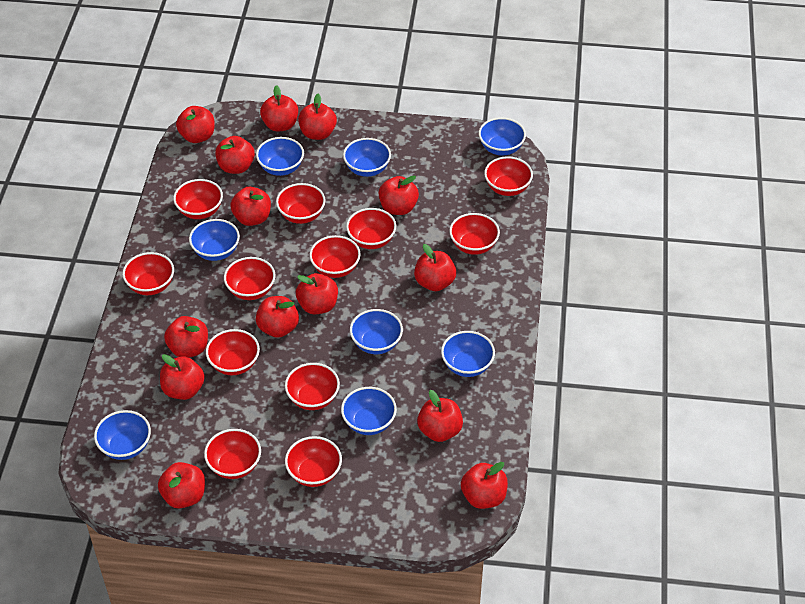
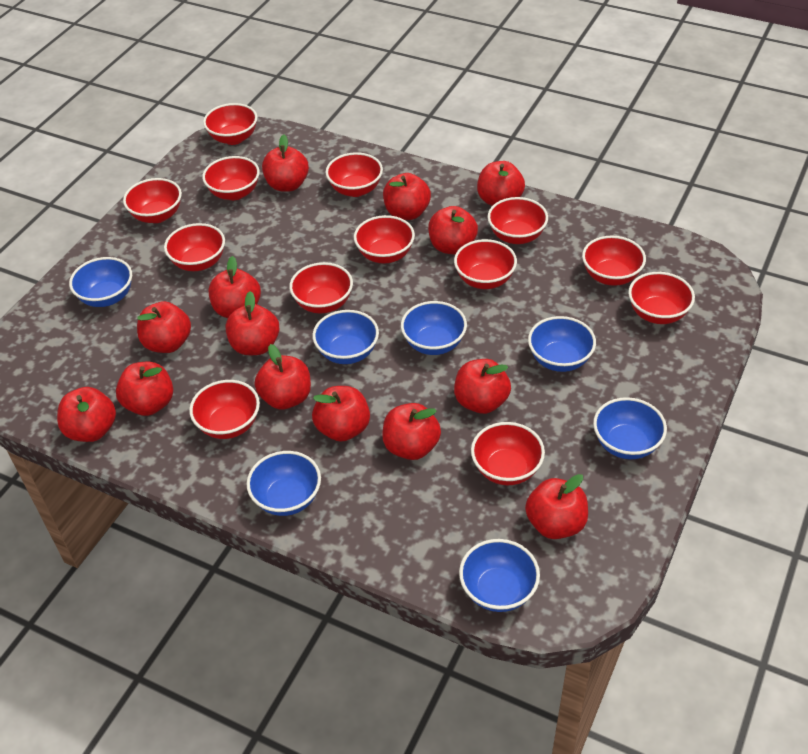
blue bowl: [94,410,151,460] [189,219,240,261] [256,137,304,176] [341,387,397,435] [343,138,391,177] [350,309,403,354] [441,331,495,377] [479,117,526,156] = 8 -> [69,257,132,307] [247,451,321,516] [312,310,379,364] [401,301,467,355] [459,539,540,612] [528,316,596,372] [593,397,667,459] = 7
red bowl: [122,252,174,295] [173,179,223,219] [204,429,261,479] [206,329,260,375] [224,257,276,300] [276,183,326,224] [285,363,340,410] [285,436,342,487] [309,235,361,278] [346,208,396,249] [449,213,500,255] [484,156,533,196] = 12 -> [123,178,182,223] [164,223,225,271] [189,380,260,439] [202,156,260,200] [203,103,257,145] [289,262,353,313] [325,152,383,197] [354,215,415,264] [454,239,517,289] [471,422,545,485] [487,197,548,244] [582,235,646,286] [628,272,695,324] = 13

